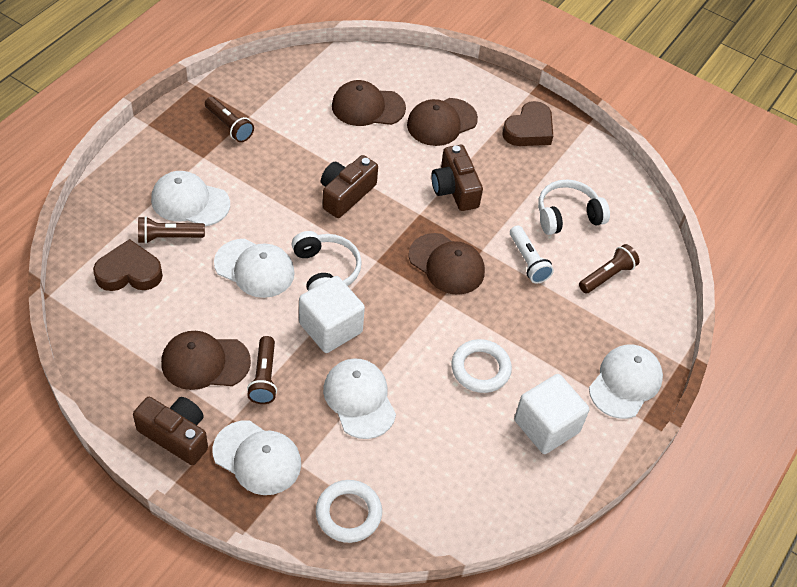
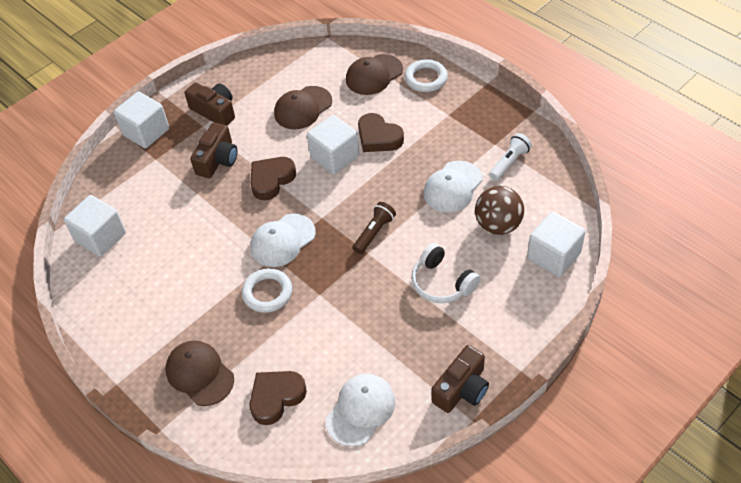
brown ball: none = 0 -> [475,186,524,235] = 1
brown cap: [161,331,251,390] [332,80,406,126] [407,98,478,146] [409,233,485,295] = 4 -> [166,341,234,406] [274,86,332,130] [346,54,403,95] = 3
brown flashlight: [138,216,205,244] [205,97,254,142] [247,336,277,404] [579,244,640,293] = 4 -> [353,202,396,254] = 1
brown heart: [93,239,163,291] [502,101,553,146] = 2 -> [249,371,307,425] [251,157,296,200] [358,113,404,152] = 3
white cap: [151,171,230,226] [212,420,301,495] [214,239,295,298] [323,358,396,439] [589,345,663,419] = 5 -> [250,214,316,267] [326,374,395,447] [423,161,483,213] = 3
white cube: [299,276,365,353] [514,374,589,454] = 2 -> [64,195,126,257] [114,92,169,148] [307,115,359,174] [527,211,585,277] = 4
white headphones: [291,231,362,291] [538,179,610,235] = 2 -> [411,243,480,303] = 1

